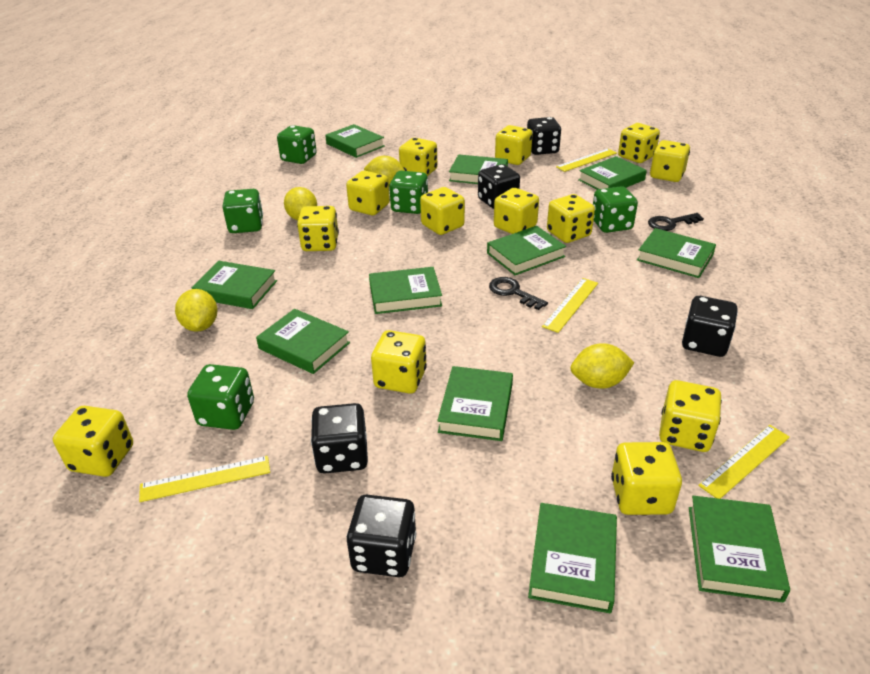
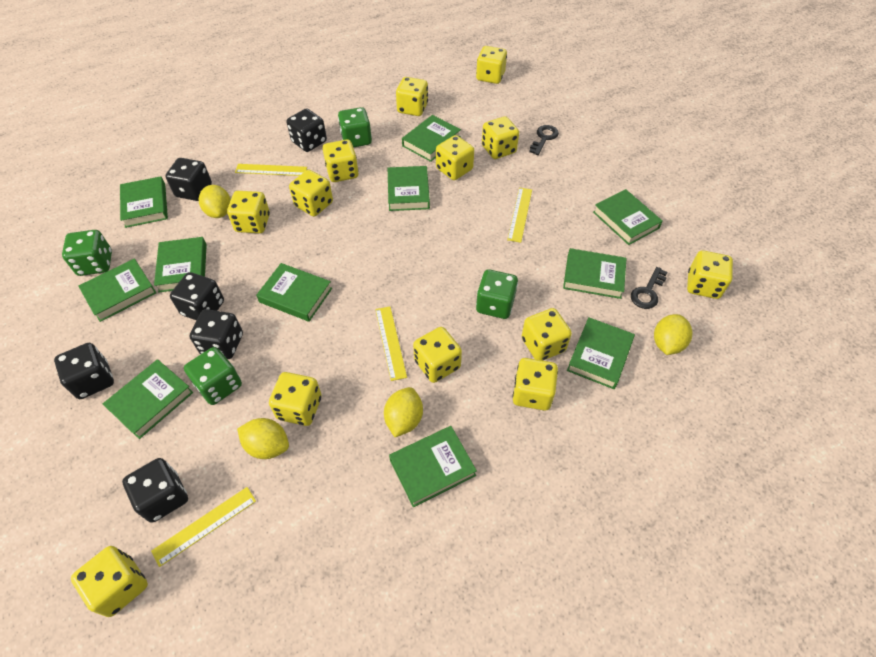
black dice: [311,403,368,474] [347,495,416,577] [478,164,520,209] [527,117,561,155] [682,296,738,357] = 5 -> [54,343,114,399] [122,458,188,523] [165,158,212,201] [170,272,224,320] [190,309,243,359] [286,109,327,152] = 6
green dice: [187,364,254,430] [222,189,263,233] [277,125,317,164] [389,171,428,214] [593,186,638,233] = 5 -> [62,230,112,276] [184,347,242,405] [338,107,372,147] [476,269,518,319] = 4

